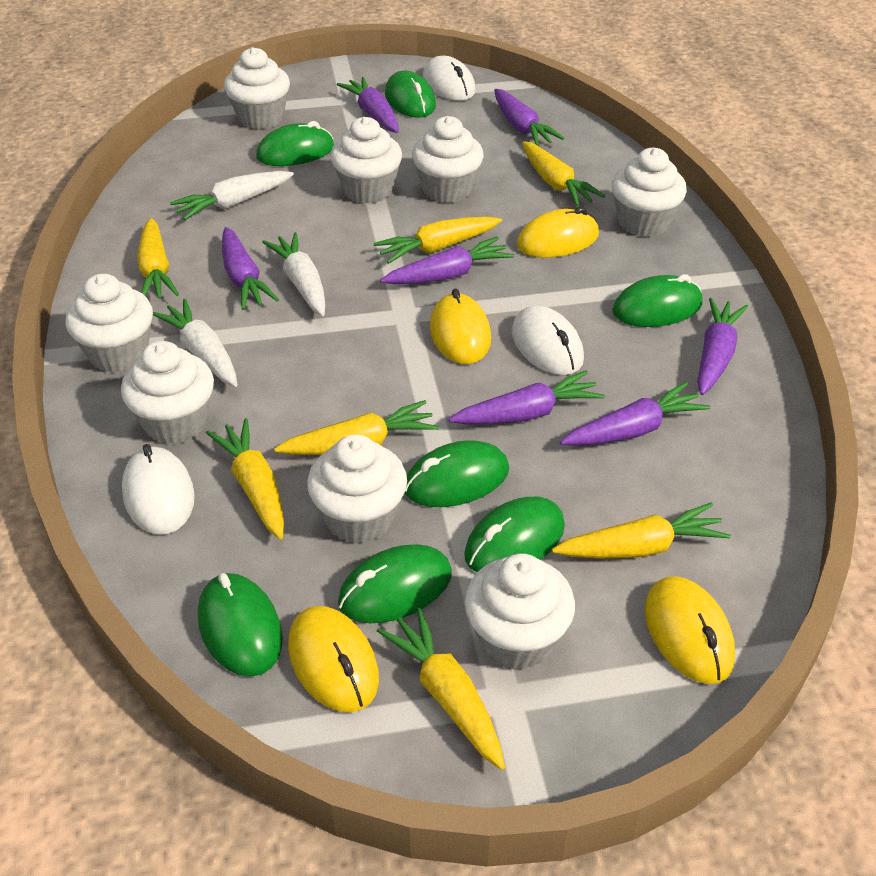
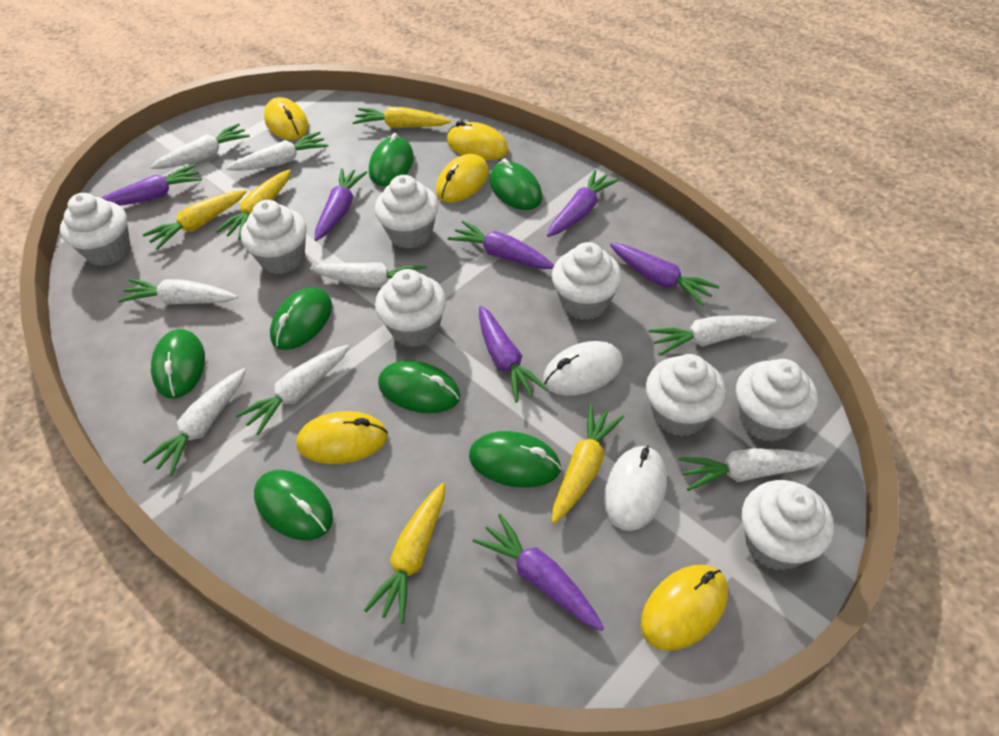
white carrot: [153,299,238,387] [170,171,294,220] [262,233,325,316] = 3 -> [118,279,238,305] [143,368,246,476] [150,123,250,169] [226,131,328,171] [236,345,350,435] [310,262,426,288] [649,315,776,356] [678,448,826,491] = 8
white mouse: [122,444,195,535] [423,56,476,101] [512,306,584,375] = 3 -> [543,341,623,396] [604,445,667,531] = 2
yellow carrot: [137,218,179,299] [206,418,284,539] [274,400,439,455] [373,217,502,264] [377,608,505,770] [522,141,605,206] [552,502,731,559] = 7 -> [143,190,247,250] [215,169,291,240] [352,107,451,128] [364,483,445,624] [552,404,624,524] = 5
yellow mouse: [288,606,379,712] [430,288,491,364] [517,207,599,258] [645,576,735,684] = 4 -> [264,97,308,140] [296,411,388,464] [436,154,489,203] [447,120,509,160] [641,565,728,651] = 5

